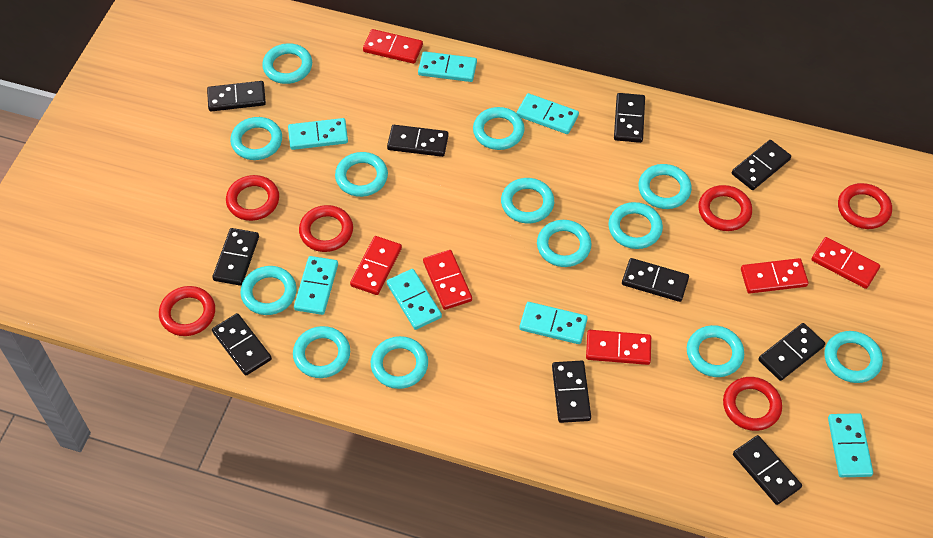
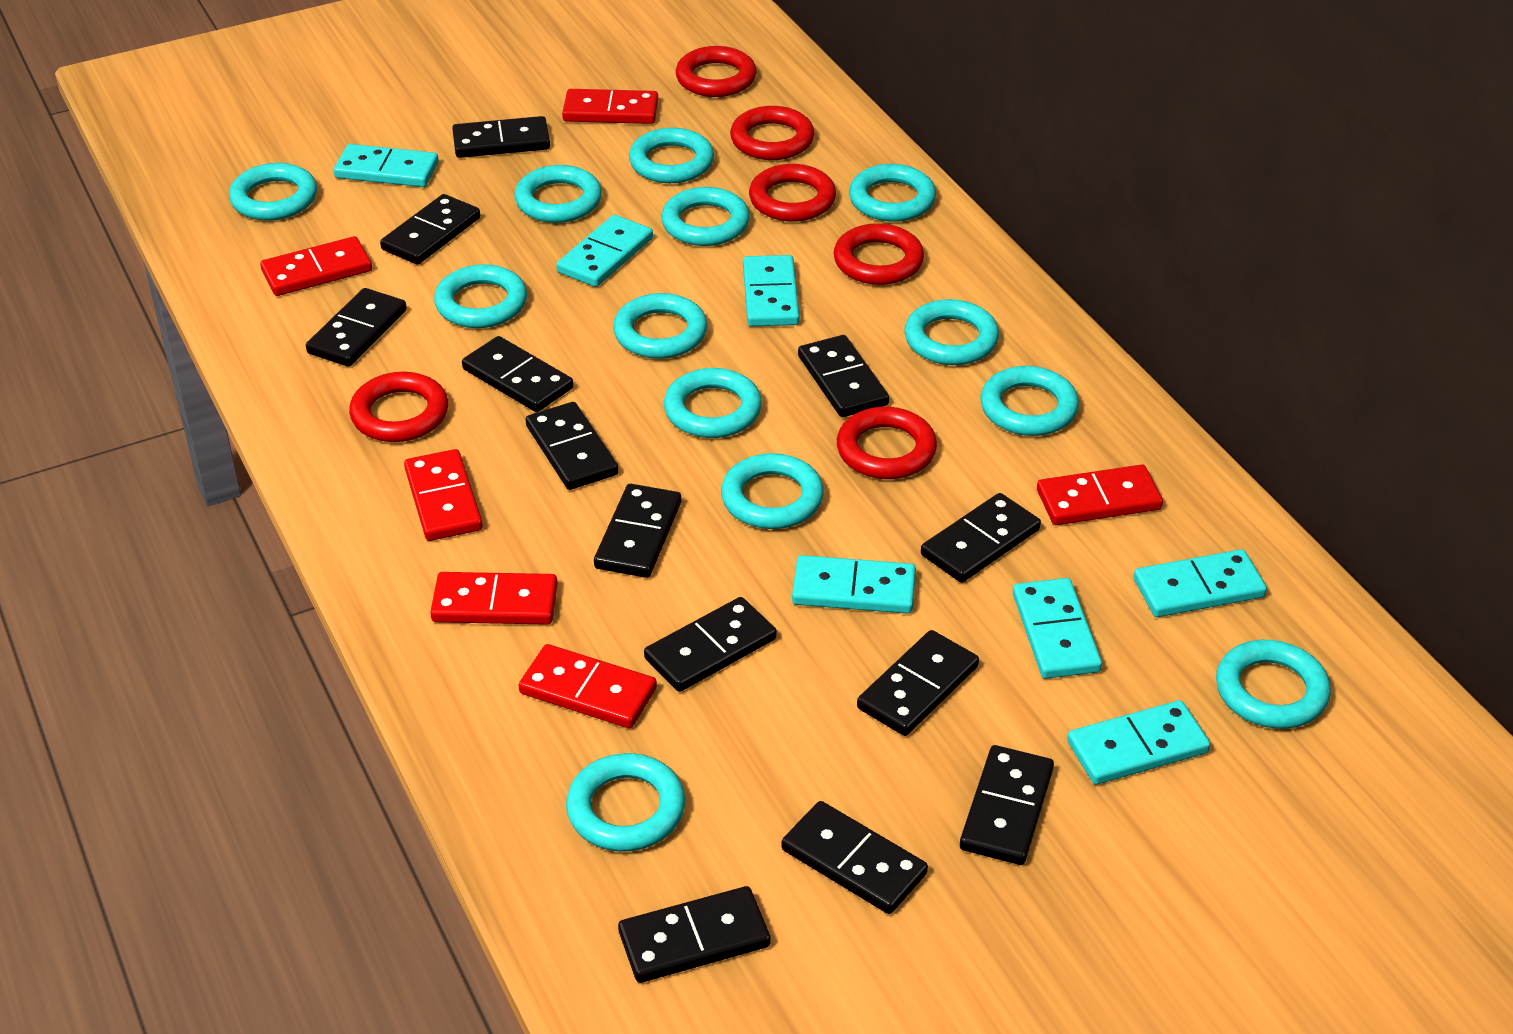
black domino: [207,81,266,111] [212,228,259,286] [212,313,272,376] [387,125,449,157] [552,361,591,423] [614,93,645,143] [622,258,689,302] [732,140,791,190] [733,435,802,505] [758,323,825,381] = 10 -> [306,288,407,367] [380,194,480,265] [452,116,550,158] [462,336,573,412] [526,402,619,490] [594,484,681,578] [618,886,771,983] [644,597,777,692] [782,801,928,914] [798,335,889,417] [857,630,979,736] [921,493,1041,583] [960,745,1054,865] = 13

